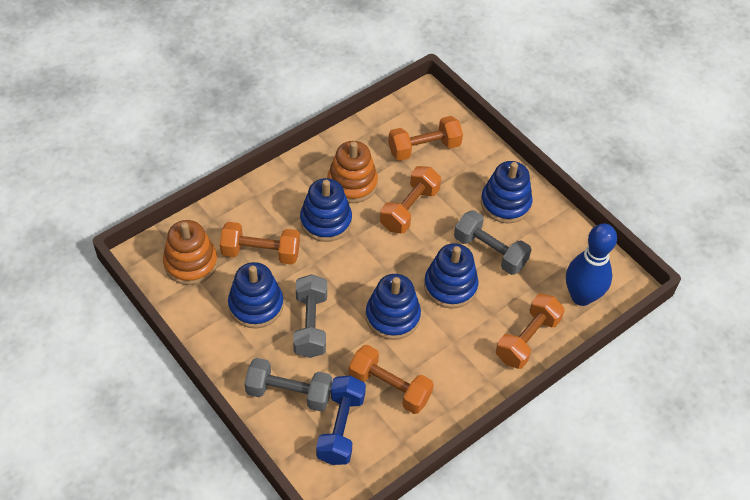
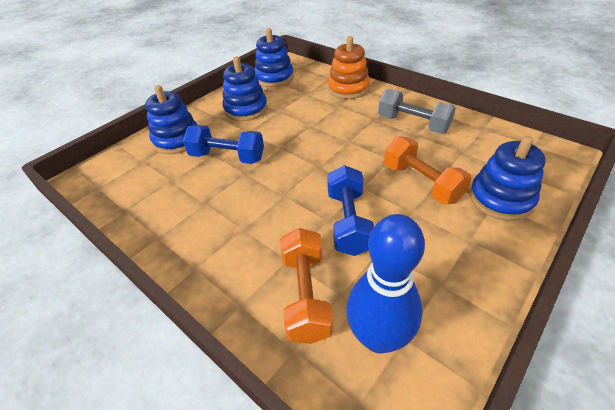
blue dumbbell: [316,376,366,465] = 1 -> [183,125,264,164] [327,165,374,256] = 2
blue stacking toy: [228,262,284,328] [300,178,352,242] [366,274,421,340] [424,243,479,308] [481,161,533,223] = 5 -> [145,85,198,154] [222,57,268,121] [254,28,294,87] [470,136,546,221] = 4
grey dumbbell: [244,358,332,412] [293,274,327,358] [454,210,532,275] = 3 -> [378,88,456,134] = 1
orange dumbbell: [220,222,300,265] [348,345,434,414] [380,166,441,233] [388,116,463,161] [496,293,565,369] = 5 -> [280,228,333,344] [384,136,471,204] = 2
orange stacking toy: [163,220,218,285] [327,141,378,203] = 2 -> [328,36,370,99] = 1

